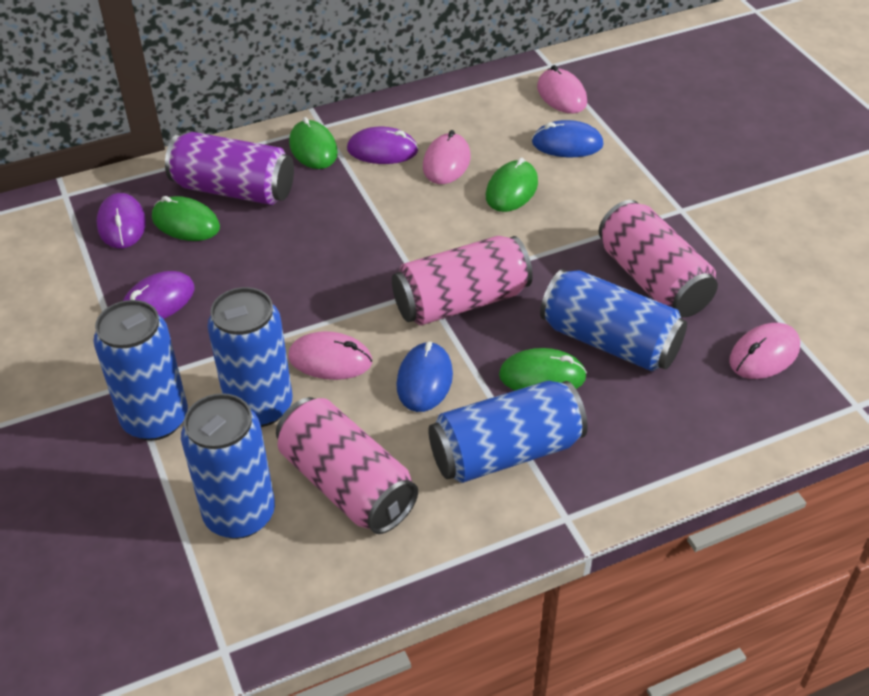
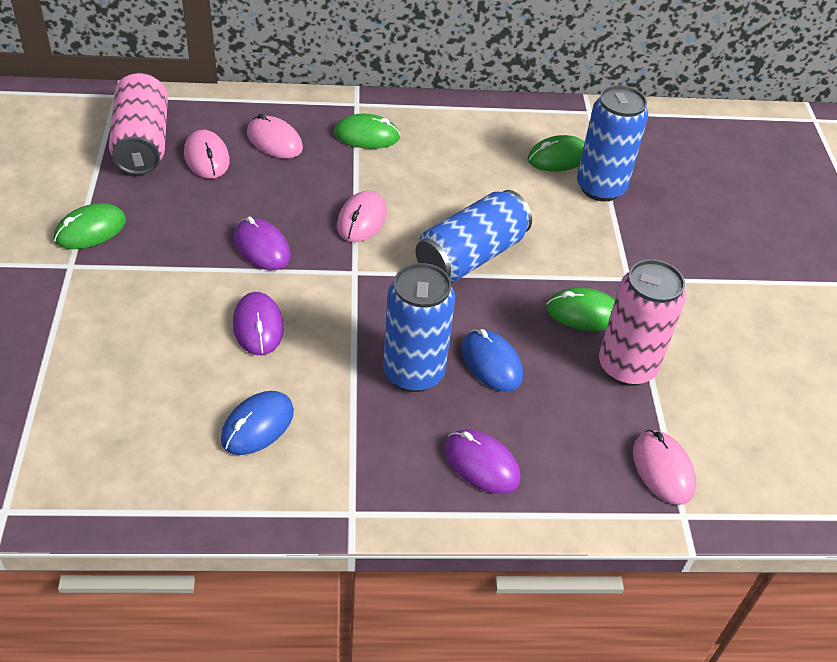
blue can: [93,300,188,441] [181,393,275,539] [207,287,293,427] [429,380,588,483] [540,269,687,371] = 5 -> [383,263,455,392] [415,190,532,283] [577,85,648,201] = 3
pink can: [276,397,418,534] [392,236,533,325] [599,200,718,317] = 3 -> [109,73,168,175] [599,259,686,386] = 2
purple can: [165,132,294,205] = 1 -> none = 0

